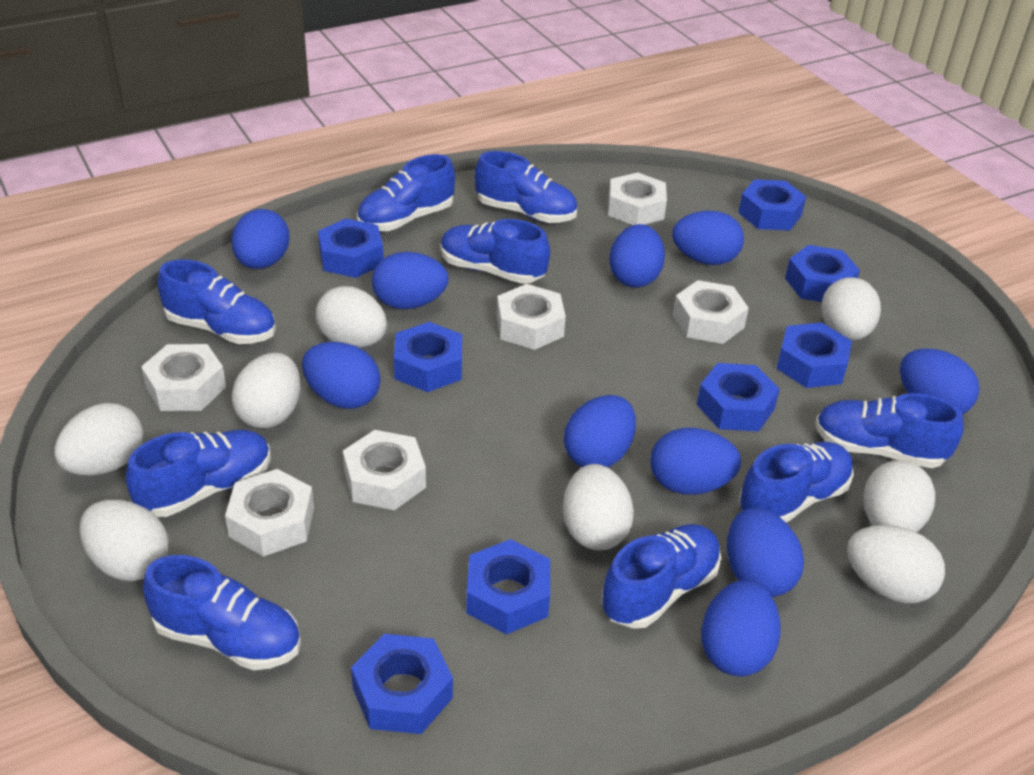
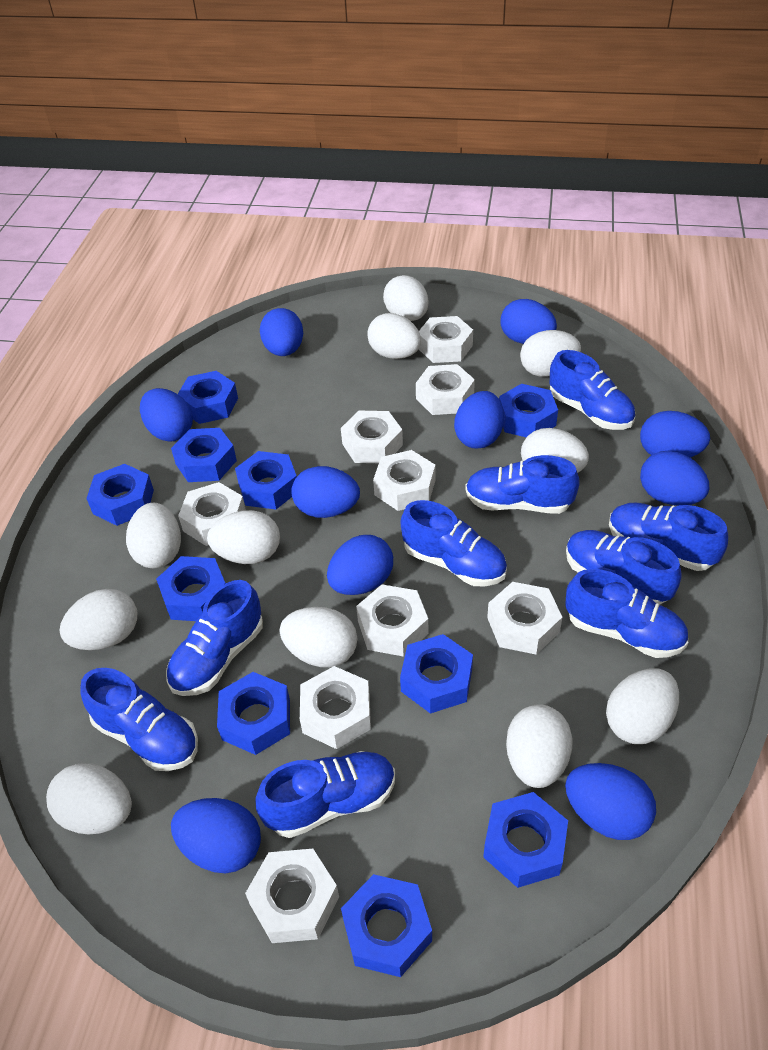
blue nut: [318,219,383,278] [351,634,453,734] [394,322,462,392] [466,539,550,635] [697,363,780,432] [738,179,806,230] [776,322,852,388] [785,245,860,302] = 8 -> [86,464,154,526] [156,556,226,621] [171,428,237,482] [178,371,238,424] [217,672,290,755] [235,451,297,509] [341,874,432,977] [400,634,473,714] [483,792,568,888] [499,384,558,437] = 10
white egg: [54,403,143,476] [79,500,169,581] [232,353,300,428] [316,286,387,348] [563,464,634,551] [821,277,881,340] [847,525,945,603] [863,460,935,532] = 8 -> [46,763,132,835] [59,589,137,650] [126,503,181,568] [207,510,280,564] [279,607,357,667] [367,313,421,359] [383,275,429,321] [506,704,573,788] [520,330,581,377] [521,428,589,473] [606,668,679,744] = 11
white nut: [141,344,226,411] [225,469,314,557] [343,430,426,510] [497,284,566,350] [608,172,667,225] [673,280,749,344] = 6 -> [178,482,246,546] [245,849,339,943] [300,666,371,749] [341,411,403,463] [356,584,428,657] [373,450,435,511] [416,364,475,415] [419,316,473,363] [487,582,562,654] = 9

